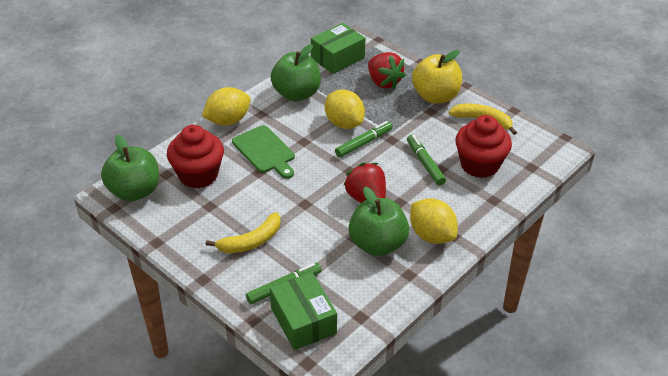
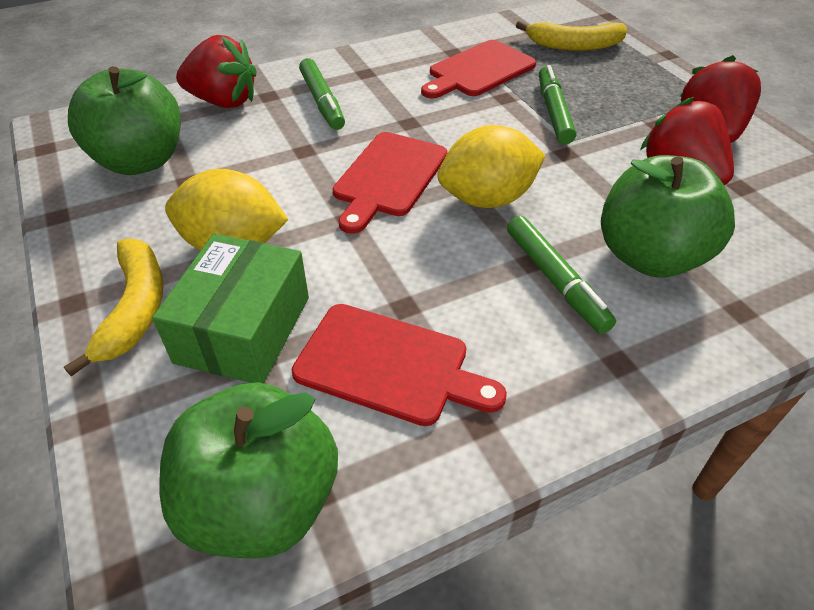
green box: [270,272,337,350] [311,23,366,74] = 2 -> [152,234,309,383] = 1
green cutting board: [232,125,295,179] = 1 -> none = 0
red cupcake: [167,125,224,188] [455,115,512,178] = 2 -> none = 0
red cutting board: none = 0 -> [292,304,507,426] [332,132,448,234] [421,40,536,99] = 3
red strawberry: [343,163,386,203] [368,52,406,89] = 2 -> [176,35,257,108] [640,97,734,186] [679,55,761,143] = 3
yellow apple: [412,50,462,104] = 1 -> none = 0
yellow lemon: [202,87,251,126] [325,90,365,129] [410,198,458,244] = 3 -> [165,169,289,251] [438,125,546,208] = 2

